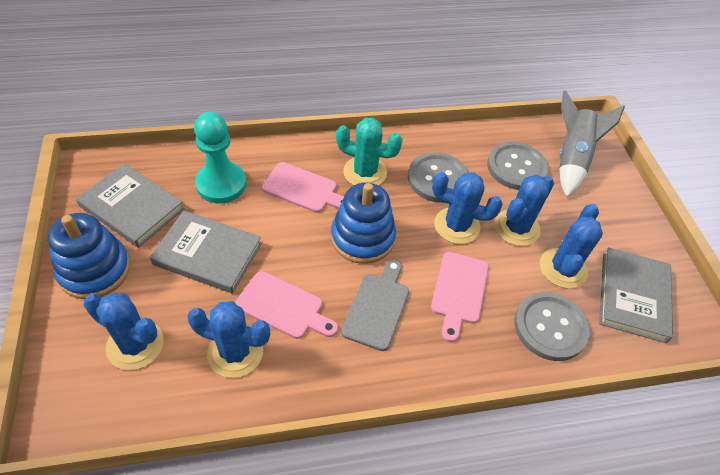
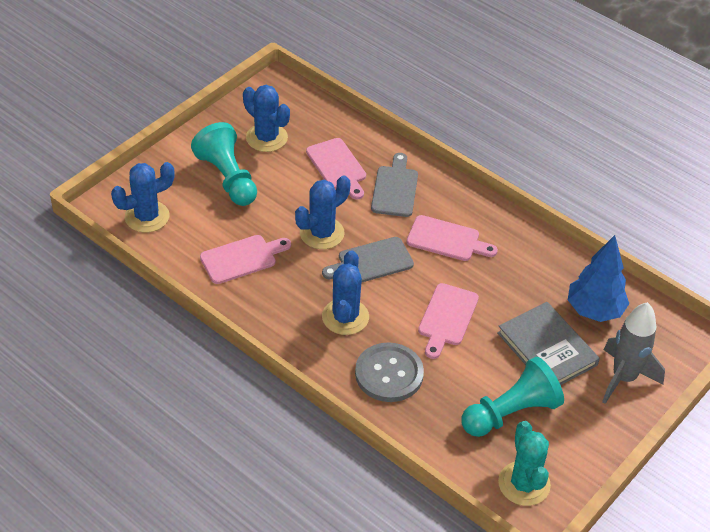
blue cactus: [83,293,164,370] [187,301,270,378] [432,172,503,244] [494,175,554,246] [540,204,603,289] = 5 -> [111,162,175,233] [243,85,290,152] [295,175,350,249] [322,250,369,335] = 4
blue stacking toy: [48,213,130,299] [331,183,396,264] = 2 -> none = 0
blue tree: none = 0 -> [568,235,629,322] = 1
grey book: [76,163,185,248] [150,210,262,293] [599,247,673,343] = 3 -> [497,302,600,385] = 1
grey button: [408,152,468,203] [487,142,548,190] [514,292,590,361] = 3 -> [355,342,424,402] = 1
grey cutting board: [341,259,409,351] = 1 -> [322,237,414,283] [371,153,418,217] = 2
pink cutting board: [235,271,338,339] [262,162,344,213] [431,252,489,342] = 3 -> [200,235,291,284] [306,138,366,200] [407,215,498,261] [418,283,479,359] = 4
turquoise pawn: [194,112,247,203] = 1 -> [191,122,257,206] [462,357,564,437] = 2

